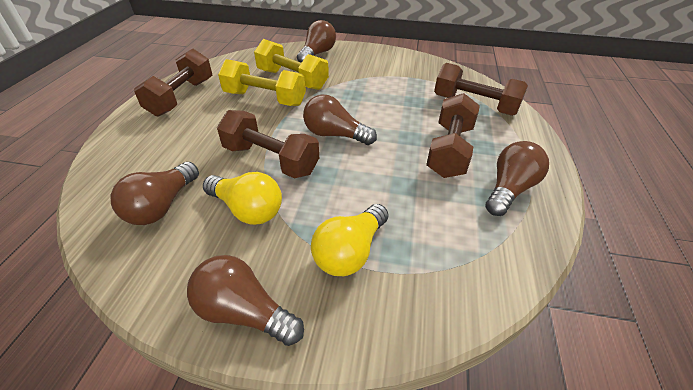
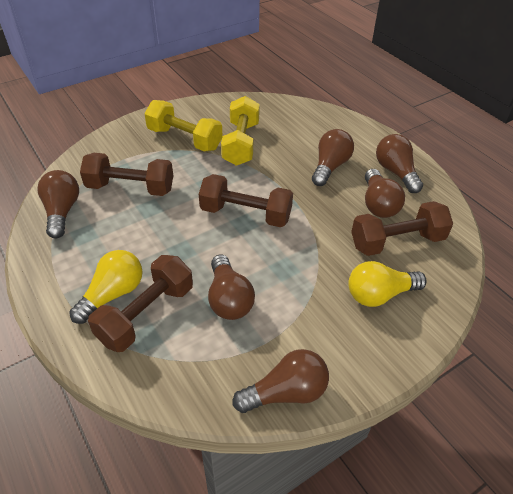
brown light bulb: [111,162,199,225] [187,255,304,346] [297,20,336,63] [303,95,377,145] [486,141,549,216] = 5 -> [37,170,79,239] [208,255,255,320] [232,349,329,413] [312,129,354,186] [365,169,405,218] [376,134,423,193] = 6

